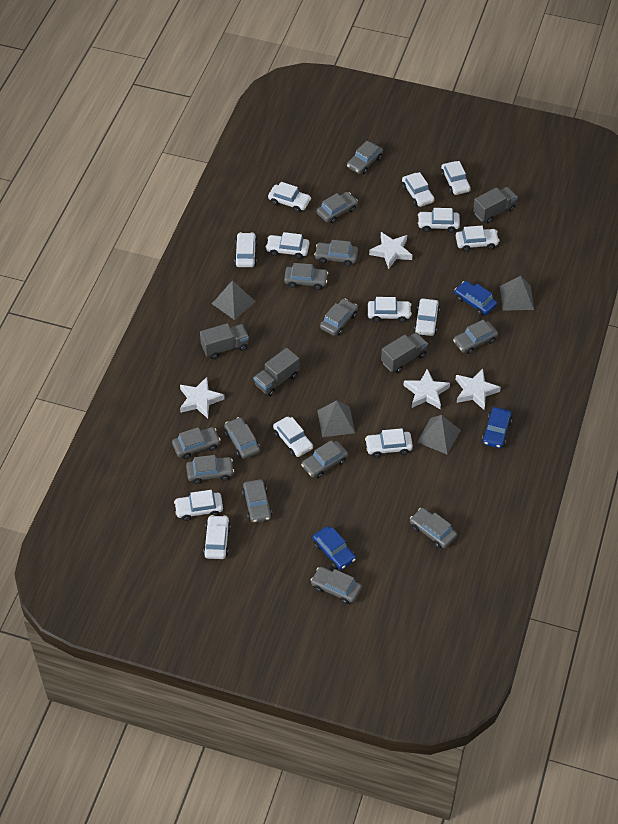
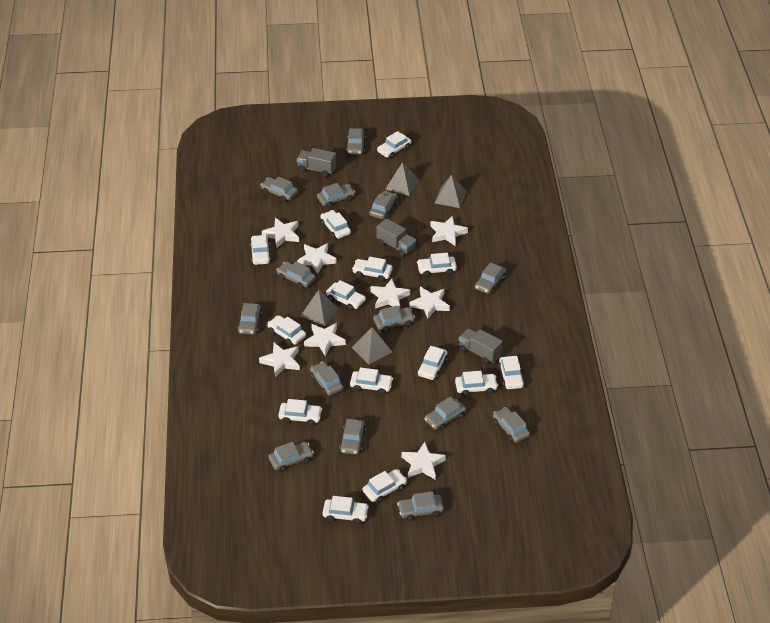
blue car: [313,526,356,570] [454,281,497,316] [482,407,512,448] = 3 -> none = 0
grey car: [172,427,221,459] [186,455,234,484] [224,417,260,459] [242,479,272,523] [284,263,328,290] [301,440,348,478] [311,567,362,604] [314,240,358,266] [317,192,358,223] [320,299,358,336] [347,141,383,174] [410,508,457,548] [453,320,498,354] = 13 -> [237,303,262,335] [261,177,298,202] [268,442,314,472] [277,262,316,289] [310,362,343,396] [317,183,355,208] [339,419,366,455] [346,128,365,155] [370,191,397,219] [373,306,415,332] [397,491,444,521] [424,397,466,431] [475,262,506,294] [493,407,530,443] = 14
grey truck: [200,323,249,359] [254,348,299,396] [381,332,428,373] [473,187,517,223] = 4 -> [297,148,336,177] [376,218,416,257] [459,329,503,364] = 3
white car: [174,490,223,521] [203,515,231,559] [234,232,257,267] [266,232,309,259] [268,182,311,212] [273,417,313,457] [365,428,413,457] [368,297,412,322] [402,172,435,207] [414,299,440,336] [418,208,460,233] [441,161,471,195] [456,226,500,252] = 13 -> [250,235,271,265] [267,315,306,346] [278,399,322,426] [320,210,351,239] [323,496,369,525] [326,280,366,310] [350,367,393,395] [352,257,393,282] [363,469,407,503] [377,131,411,159] [417,253,457,277] [418,346,448,380] [455,371,498,396] [498,356,525,389] = 14
white star: [180,377,225,419] [369,232,413,269] [403,369,450,409] [455,368,501,410] = 4 -> [259,343,300,377] [262,218,299,248] [297,243,337,274] [304,323,346,356] [370,279,410,309] [401,442,446,480] [409,287,450,319] [430,216,468,246] = 8

